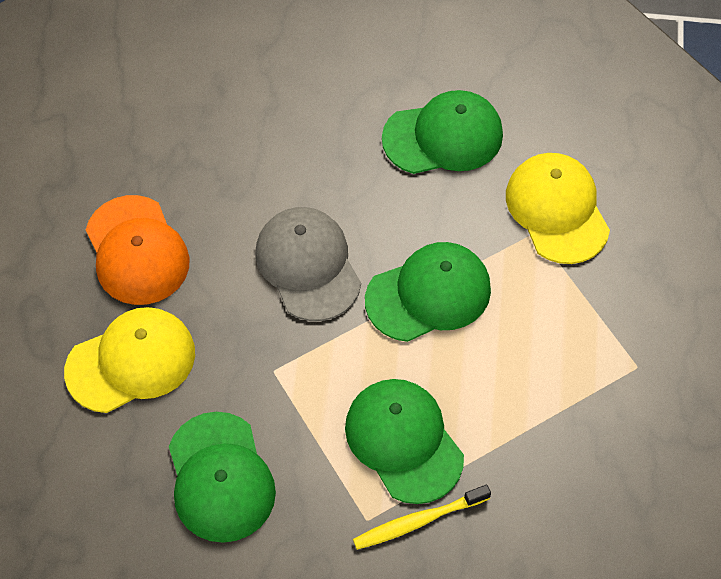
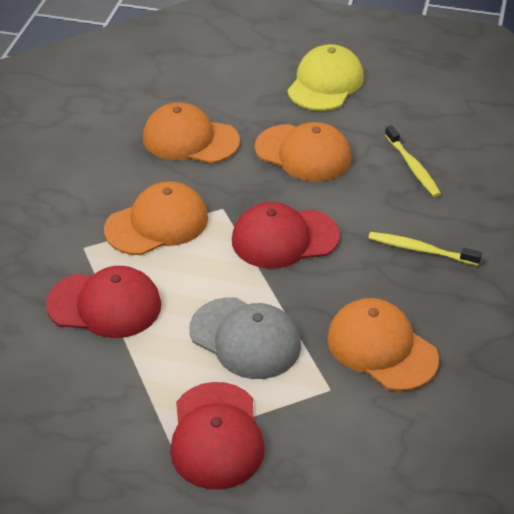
green cap: [169,412,276,543] [345,379,464,504] [365,242,491,342] [382,90,503,174] = 4 -> none = 0
orange cap: [86,195,190,305] = 1 -> [104,181,208,255] [143,102,240,164] [255,122,352,182] [327,298,439,391] = 4
red cap: none = 0 -> [46,266,161,338] [170,382,265,490] [232,202,340,269] = 3
yellow cap: [64,307,195,413] [506,153,610,264] = 2 -> [287,44,364,111] = 1
yellow toothbrush: [353,485,491,550] = 1 -> [368,232,482,266] [385,125,441,197] = 2

